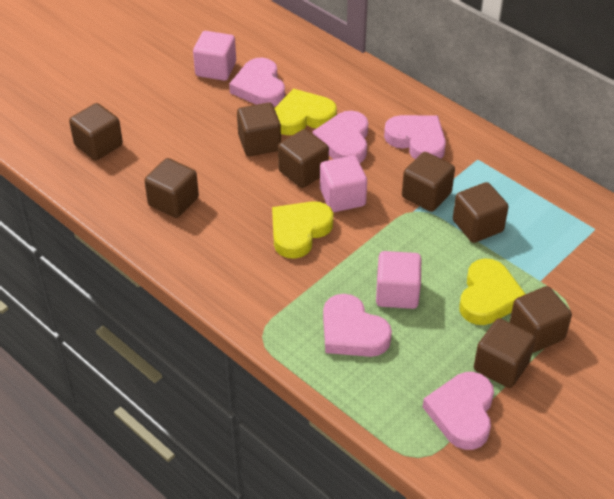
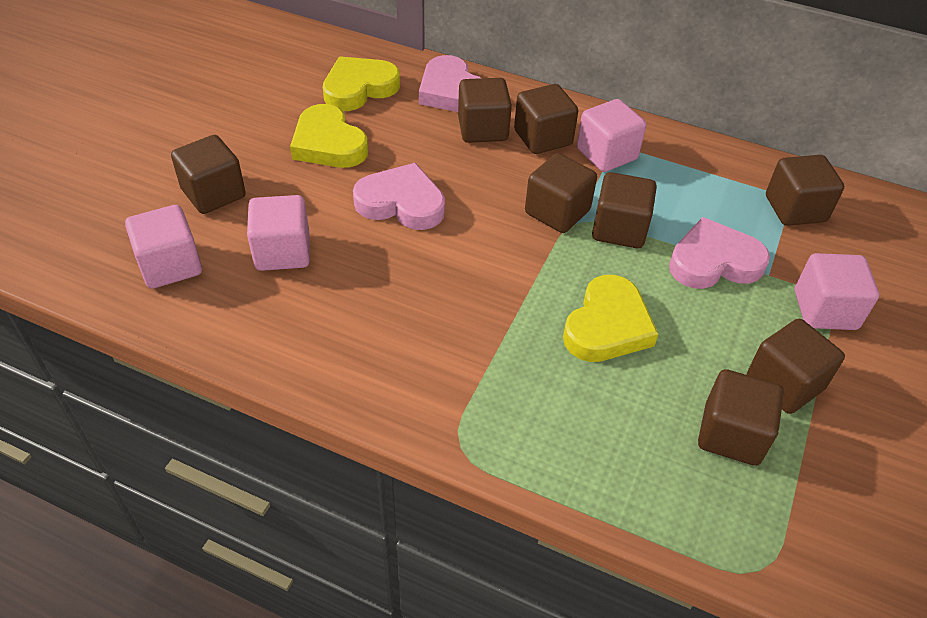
pink cube: [193,31,236,81] [320,156,367,212] [376,251,421,309] = 3 -> [125,205,202,289] [247,195,310,271] [577,99,646,172] [795,253,879,330] = 4
pink heart: [229,58,285,107] [312,111,368,163] [323,294,392,357] [384,115,446,159] [423,372,494,450] = 5 -> [353,163,445,230] [419,55,481,112] [669,217,770,289] = 3

